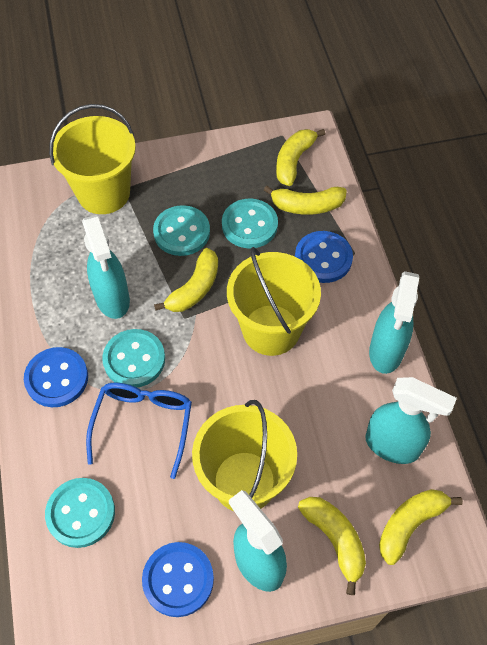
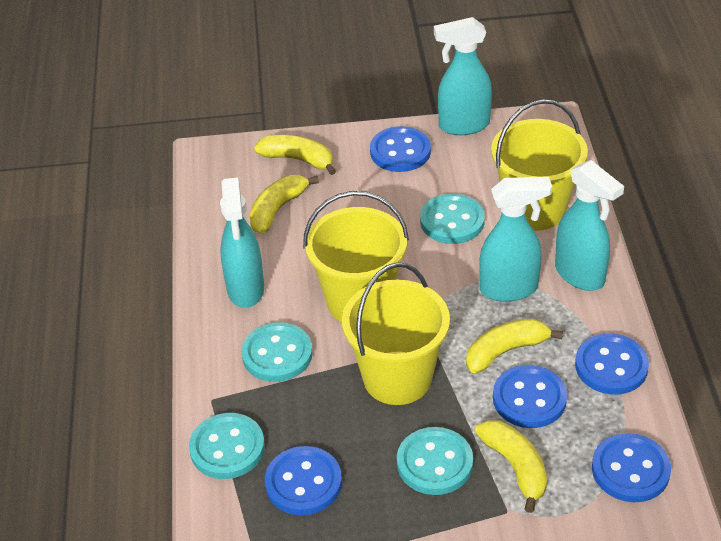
blue button: [24,347,88,407] [142,542,214,617] [295,231,353,283] = 3 -> [265,446,342,515] [370,126,431,172] [493,365,567,428] [575,334,649,394] [592,433,671,502] = 5
blue glasses: [86,383,192,479] = 1 -> none = 0
yellow banana: [154,248,218,312] [264,186,347,215] [276,129,325,186] [298,497,366,595] [379,489,463,565] = 5 -> [249,175,319,234] [254,135,336,175] [466,319,563,373] [475,420,547,513] = 4

